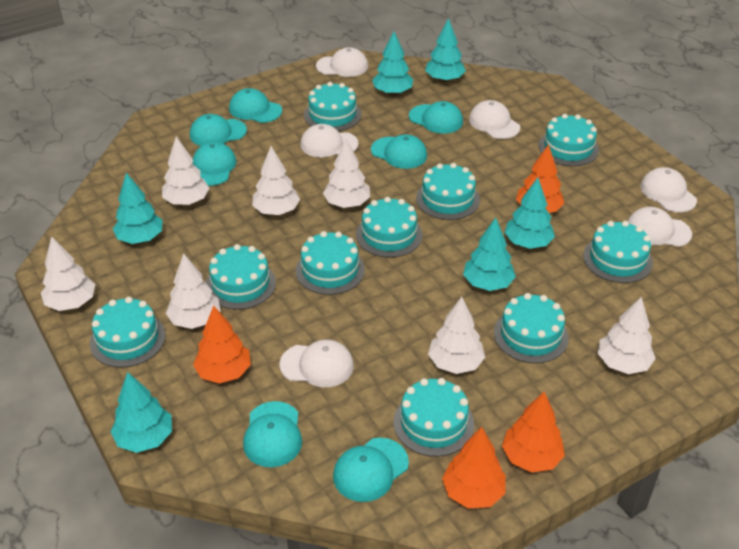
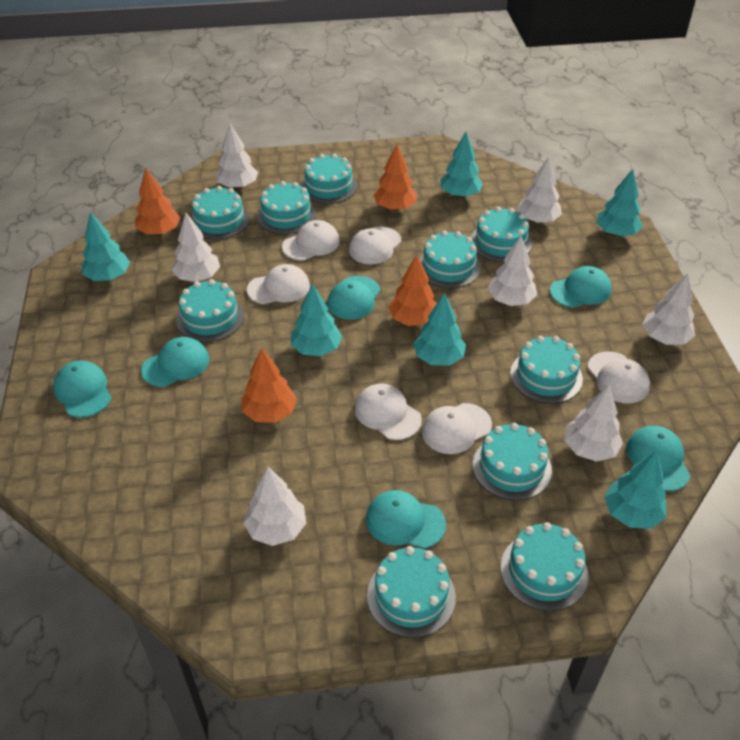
turquoise cap: [190,114,247,146] [192,142,237,186] [229,88,282,123] [243,401,302,467] [333,438,409,502] [371,134,427,169] [409,101,463,134] = 7 -> [53,361,112,418] [141,337,209,387] [327,276,380,320] [366,490,446,549] [550,266,612,308] [626,426,690,491] = 6

